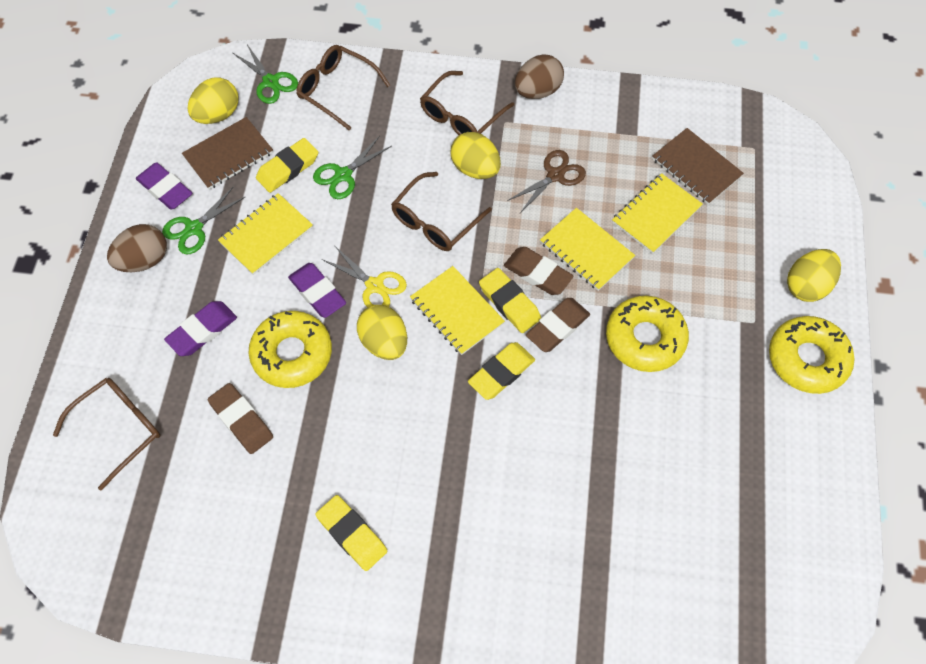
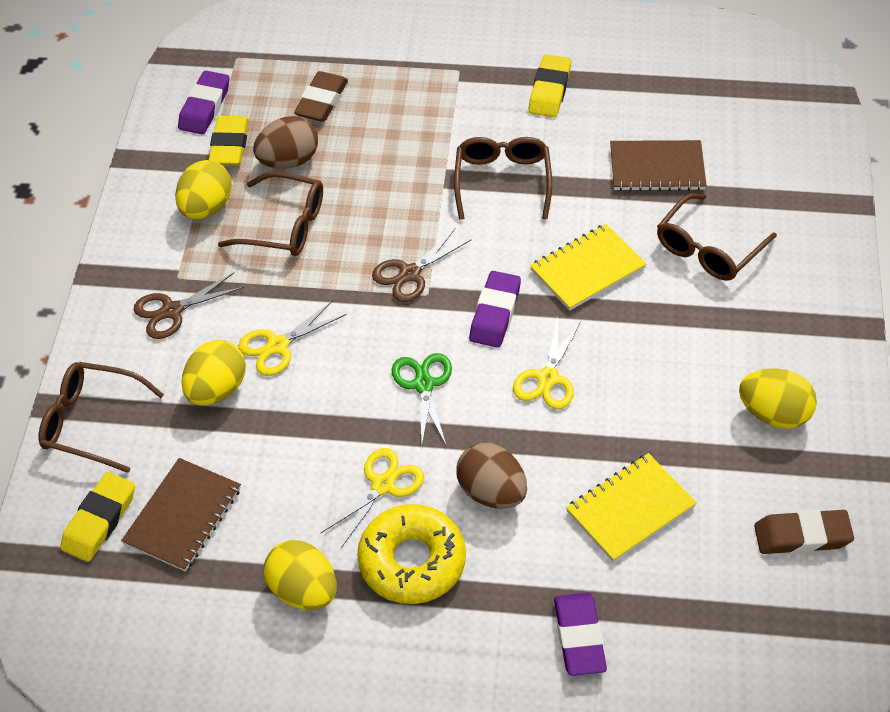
brown eraser: [208,383,273,454] [504,247,573,295] [526,298,590,352] = 3 -> [294,71,348,122] [754,509,854,554] = 2
brown scissors: [507,150,586,213] = 1 -> [134,273,244,339] [372,228,471,302] = 2
green scissors: [162,187,245,255] [233,45,298,104] [313,136,392,199] = 3 -> [391,353,452,448] = 1
yellow donut: [249,311,332,388] [606,296,689,372] [769,316,855,394] = 3 -> [357,504,466,604] = 1
yellow eraser: [256,138,318,193] [315,495,387,571] [468,342,535,400] [479,268,541,333] = 4 -> [60,472,135,562] [209,116,249,165] [528,54,571,117] = 3
yellow notebook: [218,193,313,275] [410,266,505,355] [540,208,635,291] [612,173,702,254] = 4 -> [530,224,646,311] [566,453,697,562] = 2
yellow scissors: [322,245,407,307] = 1 -> [238,300,347,376] [321,448,424,548] [513,317,581,409] = 3

